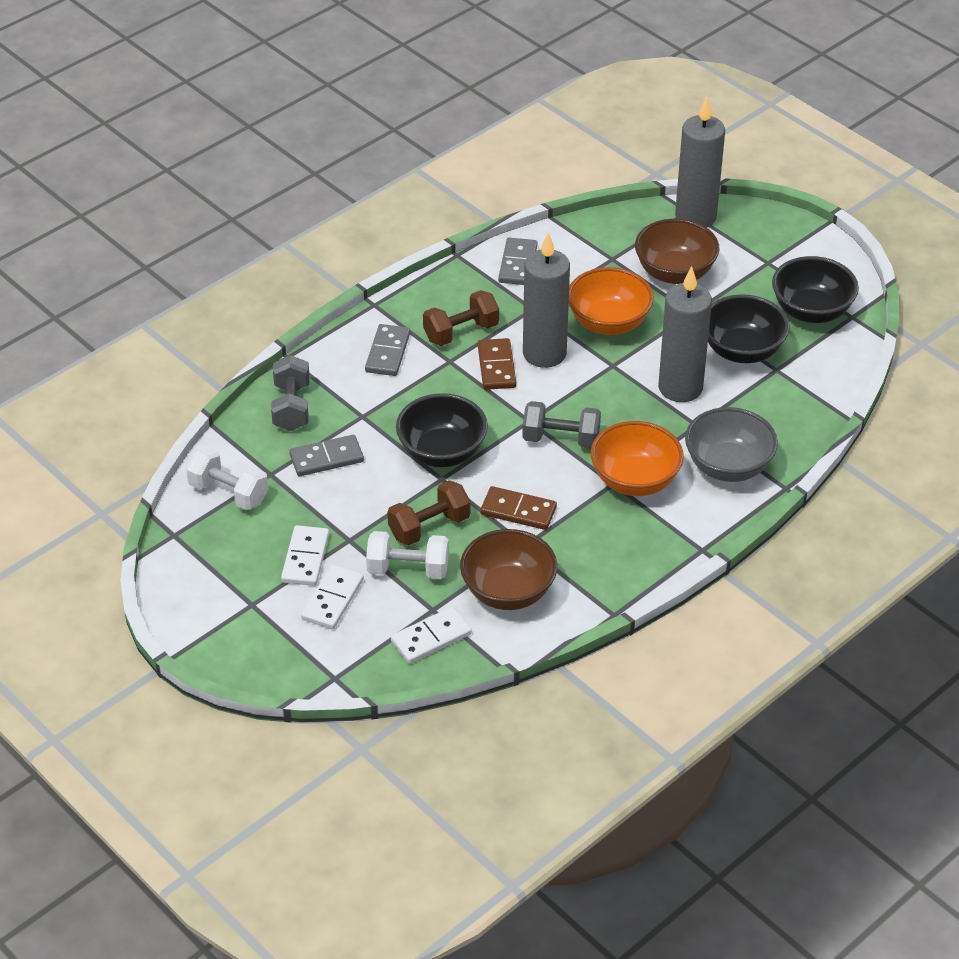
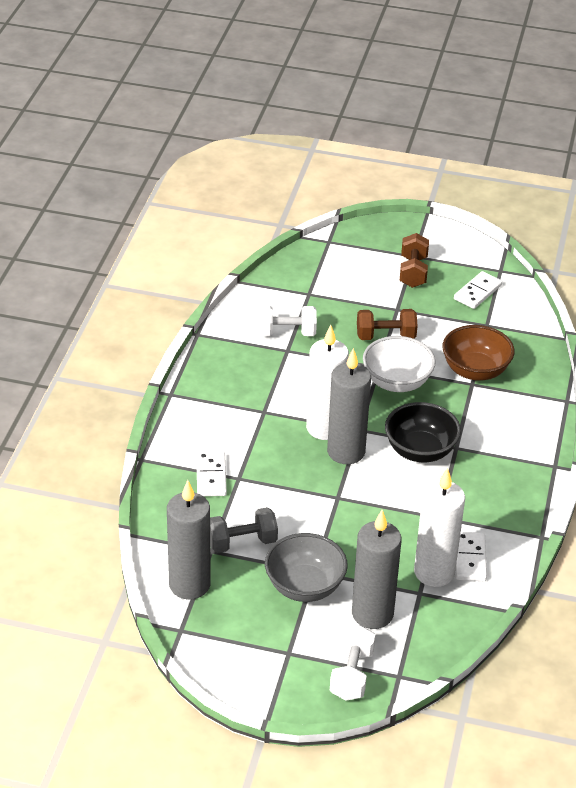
black bowl: [396,393,488,467] [708,294,790,363] [772,256,859,323] = 3 -> [385,402,461,462] = 1
brown bowl: [460,529,557,610] [635,219,719,284] = 2 -> [442,325,515,381] = 1
brown domino: [478,338,516,390] [480,486,557,530] = 2 -> none = 0
grey domino: [289,435,364,476] [365,324,410,376] [498,237,538,285] = 3 -> none = 0
grey dumbbell: [271,355,310,431] [522,401,601,448] = 2 -> [210,507,278,553] = 1
orange bowl: [569,267,654,335] [591,421,684,496] = 2 -> none = 0
white bowl: none = 0 -> [363,336,436,392] = 1
white candle: none = 0 -> [306,325,349,440] [414,468,465,587] = 2

